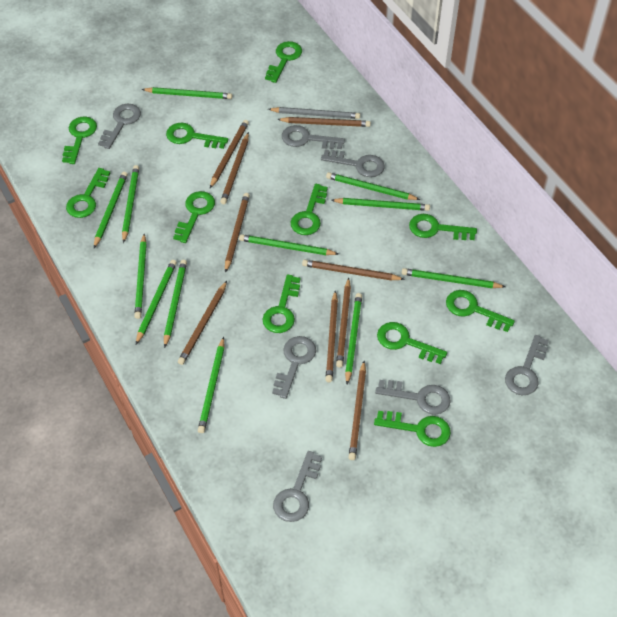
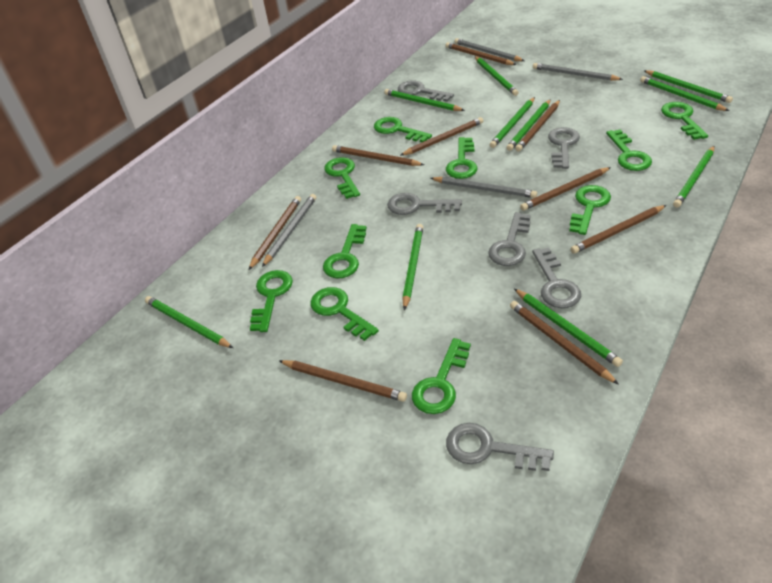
green key: [62,116,97,164] [66,168,110,218] [166,123,228,149] [173,191,215,243] [262,274,301,333] [265,41,302,83] [290,184,328,235] [374,411,451,447] [377,322,447,364] [409,214,477,240] [446,290,515,332] = 11 -> [250,270,293,332] [310,287,379,341] [323,224,367,278] [324,157,360,199] [374,117,432,142] [412,338,471,414] [446,137,477,179] [569,185,611,235] [606,129,652,171] [661,102,708,140] = 10
green pencil: [94,172,128,248] [122,165,139,243] [134,234,147,319] [136,260,177,344] [142,87,232,99] [164,260,187,348] [198,337,224,433] [239,234,338,255] [326,172,420,200] [331,198,430,211] [345,293,362,385] [402,268,505,288] = 12 -> [145,296,233,348] [384,89,465,111] [402,224,423,310] [475,56,519,96] [490,97,535,148] [506,99,551,151] [514,289,623,367] [640,76,729,111] [644,70,733,103] [673,146,714,208] = 10
grey key: [98,104,141,149] [272,336,316,399] [273,451,322,522] [282,125,345,149] [321,149,385,177] [375,380,451,415] [505,335,549,395] = 7 -> [387,193,462,215] [398,81,454,102] [446,423,554,471] [488,212,531,266] [532,248,581,308] [548,127,580,169] = 6
grey pencil: [268,107,360,119] = 1 -> [262,194,316,267] [430,177,537,198] [454,38,525,61] [533,63,623,81] = 4

